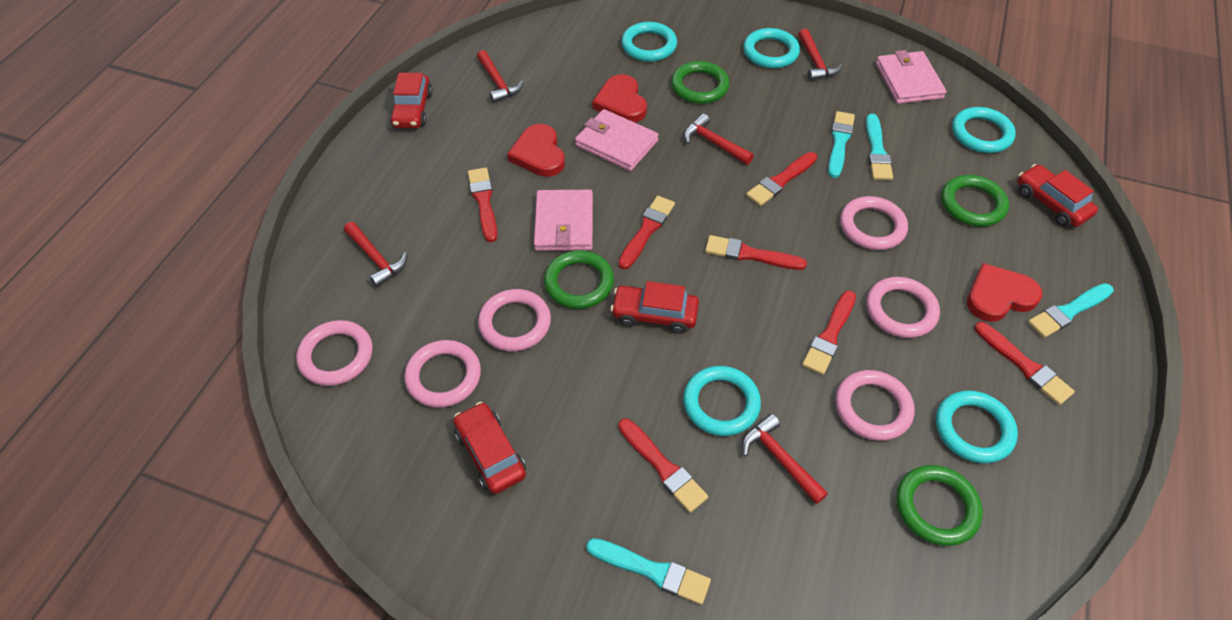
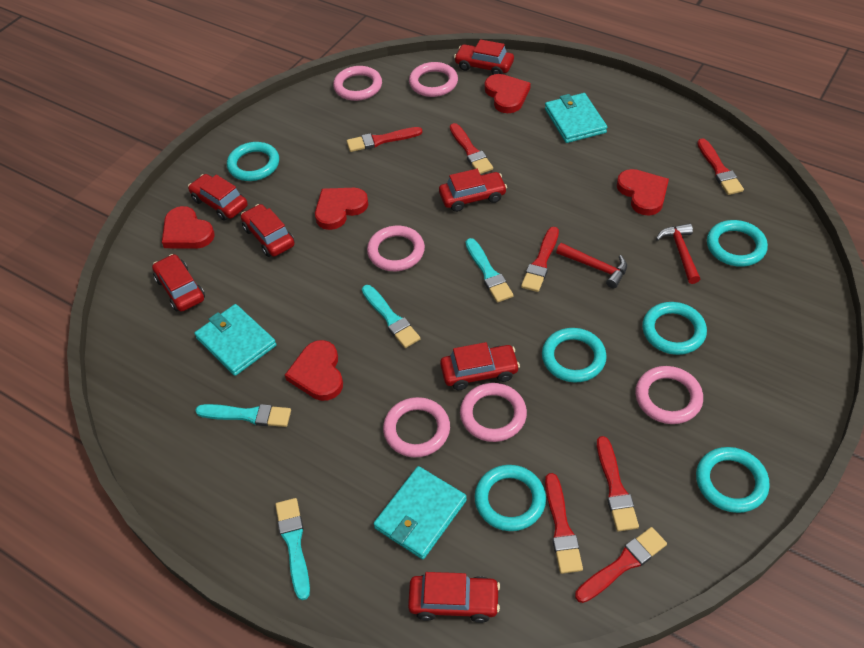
green ring: [544,250,614,309] [671,61,730,104] [896,465,983,546] [941,175,1009,227] = 4 -> none = 0
pink wallet: [534,190,593,251] [575,109,659,171] [876,50,947,104] = 3 -> none = 0
red car: [390,73,433,128] [453,402,526,494] [611,281,699,334] [1017,164,1098,227] = 4 -> [152,254,205,312] [188,174,248,221] [241,204,294,257] [408,572,500,623] [439,169,507,212] [440,342,520,390] [454,39,514,75] = 7
red hammer: [344,222,407,287] [477,50,524,103] [684,114,754,165] [742,414,828,504] [798,29,843,81] = 5 -> [556,243,627,288] [656,223,700,284] = 2
red heart: [507,124,565,177] [592,74,647,123] [967,263,1042,322] = 3 -> [162,206,215,249] [285,340,343,401] [315,188,369,230] [485,74,531,113] [617,169,669,215] = 5
turquoise ring: [621,22,677,62] [683,366,761,436] [743,28,800,68] [936,391,1018,463] [952,107,1016,153] = 5 -> [227,142,279,181] [474,465,546,531] [542,328,607,382] [642,302,707,355] [696,447,770,513] [707,220,768,267] = 6
turquoise wallet: none = 0 -> [194,304,276,376] [373,466,467,559] [545,93,607,143] = 3

